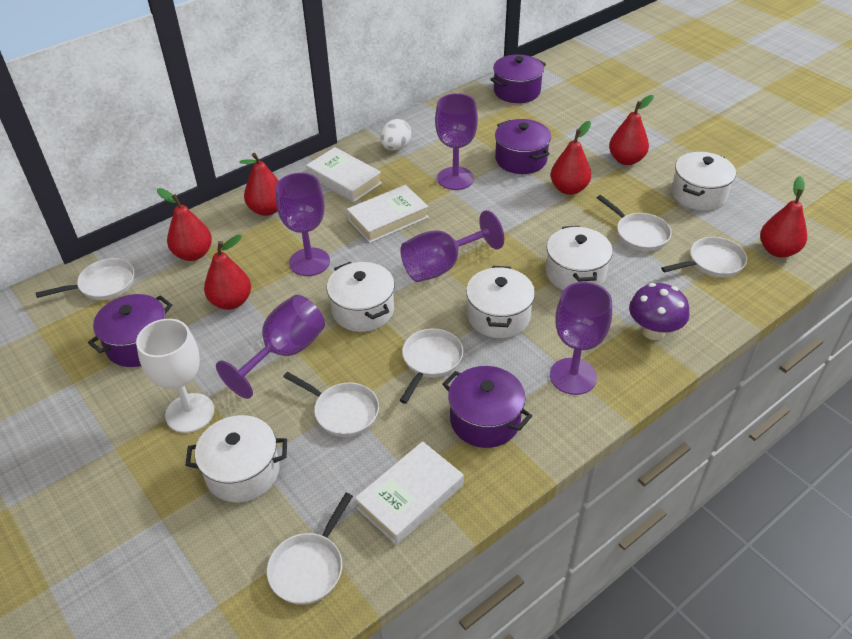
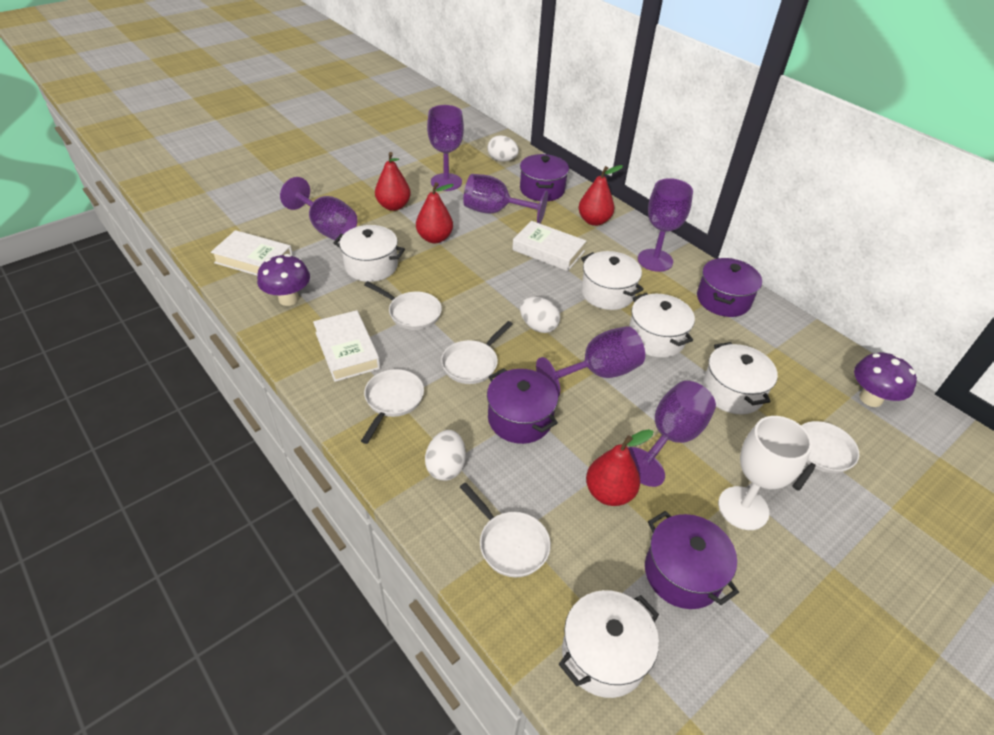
purple goblet: [216,295,325,399] [276,173,330,276] [400,210,504,282] [435,93,478,190] [550,282,612,395] = 5 -> [280,177,357,241] [427,105,464,191] [463,174,548,224] [536,326,645,397] [628,381,716,487] [638,178,693,272] = 6
purple mushroom: [629,283,689,340] = 1 -> [257,254,310,306] [854,352,917,407] = 2
red pear: [157,188,212,261] [204,235,251,310] [239,153,279,216] [551,121,591,195] [609,95,654,165] [760,176,807,257] = 6 -> [375,152,411,211] [416,182,454,243] [578,165,623,226] [586,429,654,506] = 4
white egg: [380,119,411,151] = 1 -> [425,430,466,481] [488,135,519,162] [520,297,560,333] = 3
white pan: [36,258,134,300] [267,493,353,605] [283,372,379,437] [400,328,463,404] [597,195,672,251] [661,237,747,277] = 6 -> [361,369,424,444] [364,281,442,330] [441,321,513,384] [460,482,551,577] [792,421,859,491] = 5

